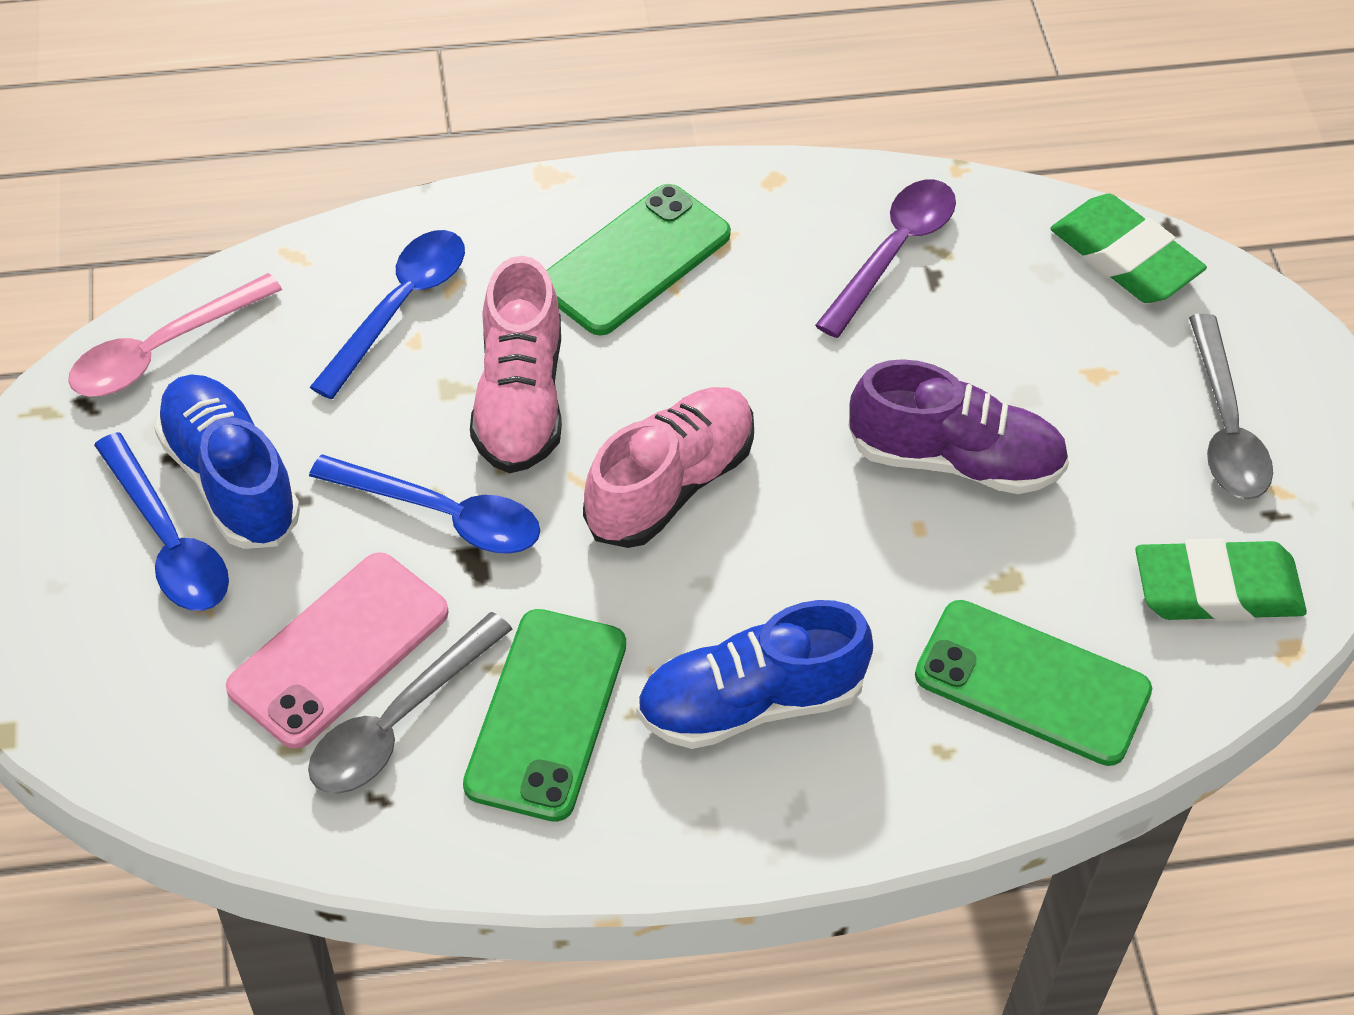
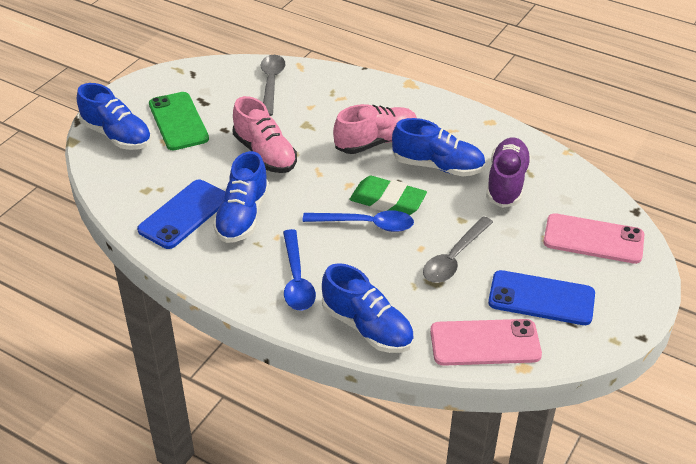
blue phone: none = 0 -> [137,180,225,249] [488,270,595,325] = 2
blue shoe: [154,374,300,549] [636,600,873,749] = 2 -> [77,83,152,150] [213,151,269,243] [322,263,414,353] [392,118,486,176] = 4
blue spoon: [94,432,229,611] [309,455,540,554] [310,230,465,399] = 3 -> [283,229,316,311] [302,211,414,232] = 2
green eraser: [1050,194,1207,303] [1135,539,1307,622] = 2 -> [349,176,427,215] = 1
green phone: [463,609,626,822] [546,184,731,336] [915,600,1152,766] = 3 -> [149,92,209,150] = 1
pink phone: [226,552,448,749] = 1 -> [430,319,542,366] [543,213,644,264] = 2
pink spoon: [68,273,282,396] = 1 -> none = 0
purple spoon: [815,180,956,338] = 1 -> none = 0

